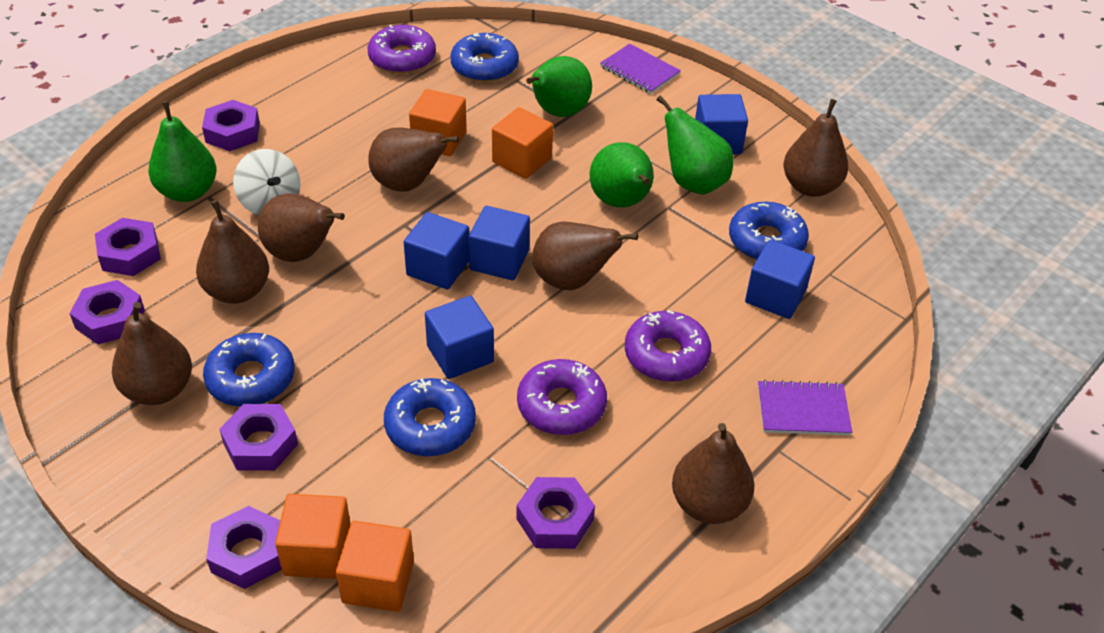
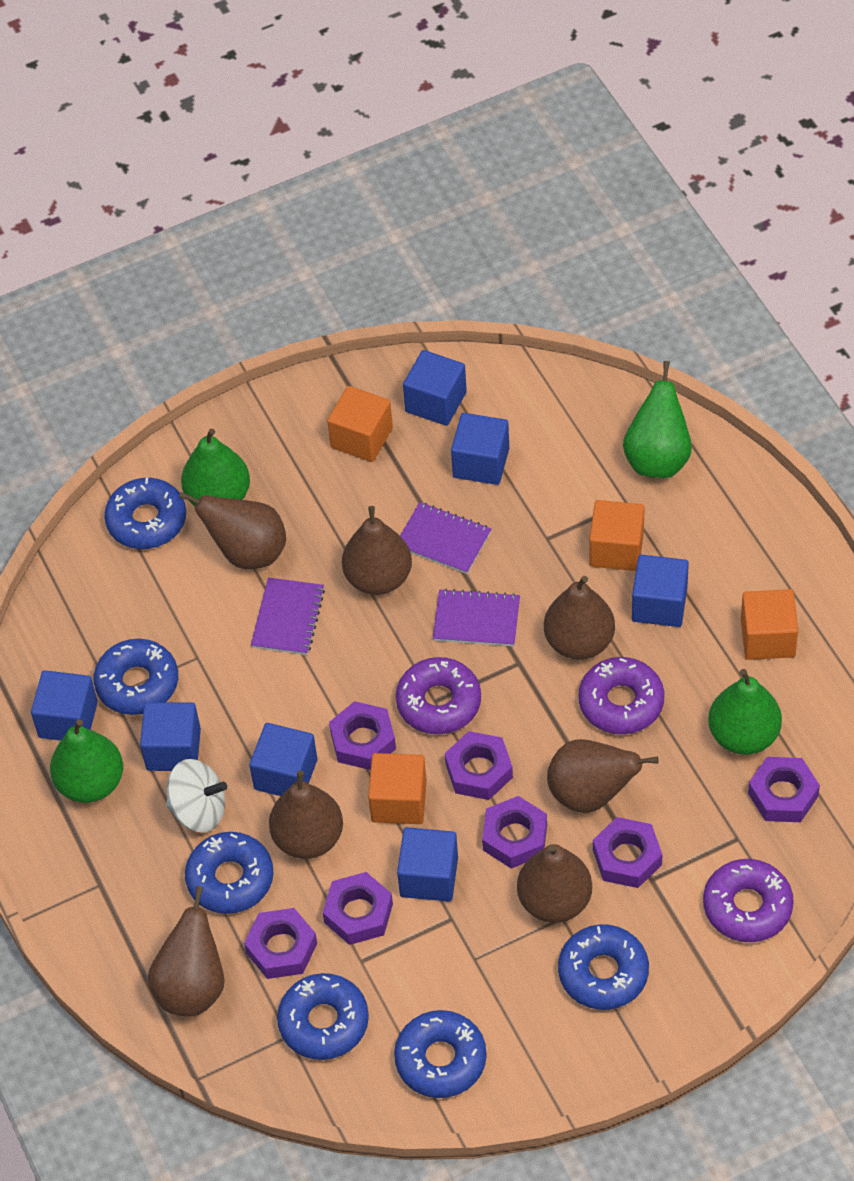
blue cube: [404,212,469,290] [425,295,494,379] [469,206,530,280] [695,94,748,154] [745,240,815,319] = 5 -> [31,670,98,741] [140,702,201,771] [249,723,317,796] [397,827,458,902] [403,350,467,426] [451,413,509,485] [632,555,689,627] = 7
blue donut: [203,333,295,407] [384,378,476,456] [450,33,519,82] [729,202,809,260] = 4 -> [94,639,178,715] [104,478,186,549] [185,832,273,914] [277,973,369,1060] [394,1010,487,1098] [558,924,649,1010] = 6
purple notebook: [600,44,681,94] [758,380,852,435] = 2 -> [251,577,325,655] [400,502,491,574] [433,589,520,646] = 3
purple nut: [69,280,145,344] [95,218,161,276] [202,100,260,151] [206,506,282,589] [219,404,298,471] [516,477,595,549] = 6 -> [244,908,317,979] [323,872,393,945] [329,701,396,770] [445,731,513,800] [482,796,547,869] [593,817,662,888] [748,757,820,822] = 7

